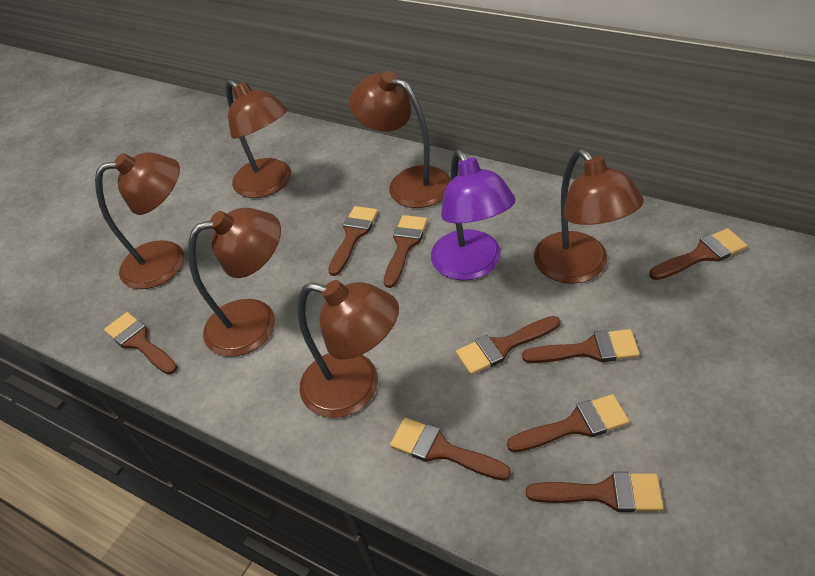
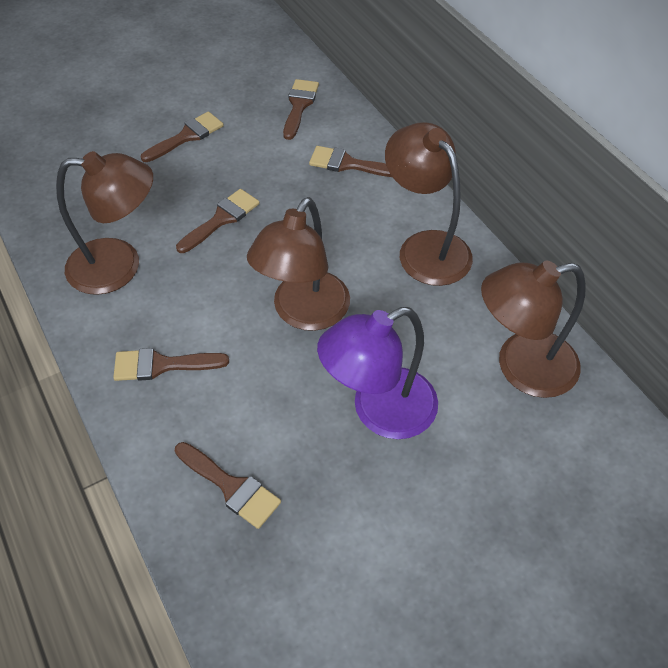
brown brush: [104,312,177,375] [328,206,378,276] [384,215,428,288] [390,418,511,481] [456,316,560,375] [507,394,629,452] [522,329,640,363] [526,472,664,512] [649,228,747,280] = 9 -> [113,348,229,381] [141,112,224,162] [175,442,281,529] [176,189,259,253] [283,79,319,140] [309,146,392,177] = 6
brown lamp: [95,152,184,289] [188,208,281,357] [226,79,291,198] [298,280,399,418] [349,71,451,208] [534,149,644,284] = 6 -> [56,151,153,295] [247,197,350,331] [385,122,473,286] [481,261,586,398] = 4

